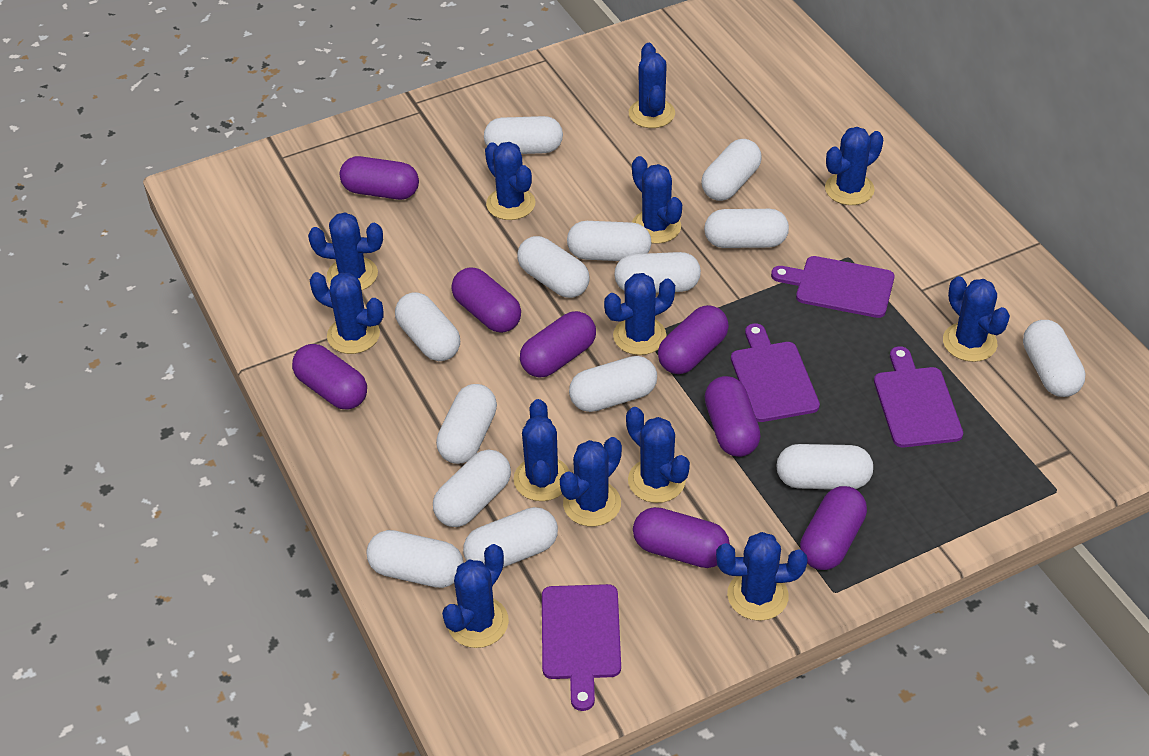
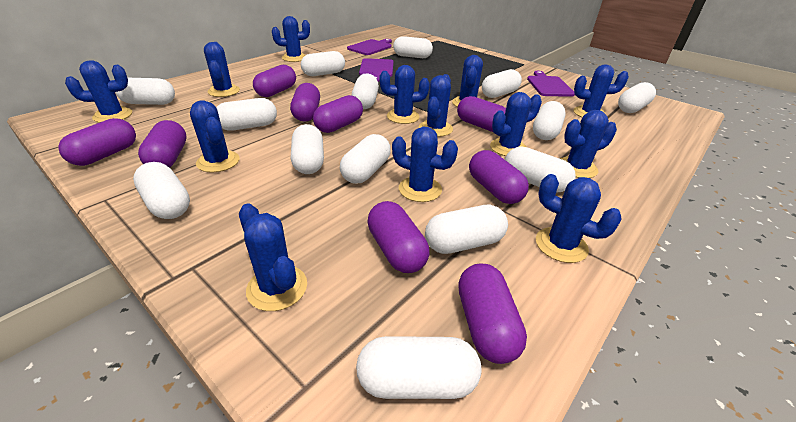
purple capsule: [292,344,367,410] [340,156,419,200] [451,267,521,333] [520,311,596,378] [633,507,730,568] [658,305,729,374] [705,376,761,457] [800,486,867,570] = 8 -> [58,118,136,166] [138,120,187,168] [253,65,296,97] [290,83,320,122] [313,95,363,133] [367,201,429,273] [457,96,506,132] [458,263,527,364] [469,150,529,204] = 9
purple cutting board: [542,584,621,711] [731,323,820,422] [771,256,895,318] [874,346,963,447] = 4 -> [347,39,392,55] [359,58,394,82] [527,71,575,97] = 3

